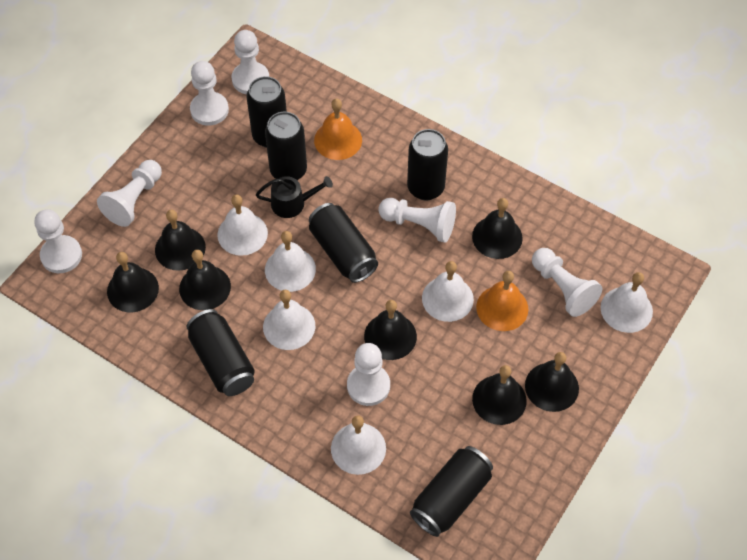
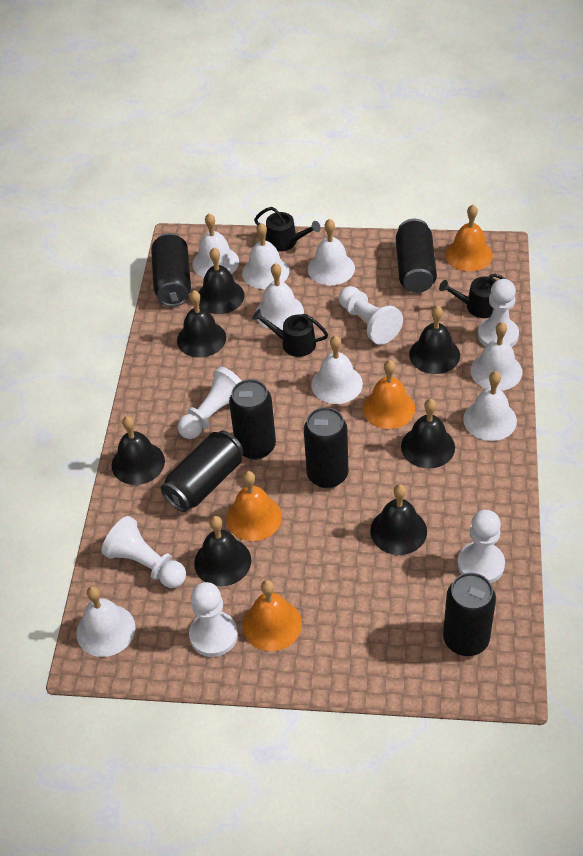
black watering can: [256,176,333,218] = 1 -> [252,309,328,357] [254,207,321,251] [439,274,505,318] = 3
orange bell: [314,99,362,160] [476,271,528,331] = 2 -> [226,471,282,541] [243,580,302,651] [363,360,415,429] [445,205,493,271] = 4
white bell: [217,195,268,256] [263,290,315,350] [265,231,316,292] [331,415,386,475] [422,261,474,322] [601,272,653,333] = 6 -> [76,586,136,657] [193,213,239,278] [242,223,289,289] [256,263,304,330] [308,219,355,285] [311,336,363,404] [463,371,517,441] [470,322,522,391] = 8
white pawn: [34,209,82,273] [97,160,162,227] [190,61,229,126] [231,30,269,94] [347,343,390,406] [378,198,456,243] [532,248,602,317] = 7 -> [102,516,186,588] [178,366,242,439] [189,582,238,657] [339,286,403,345] [457,510,505,583] [478,279,519,347] = 6

